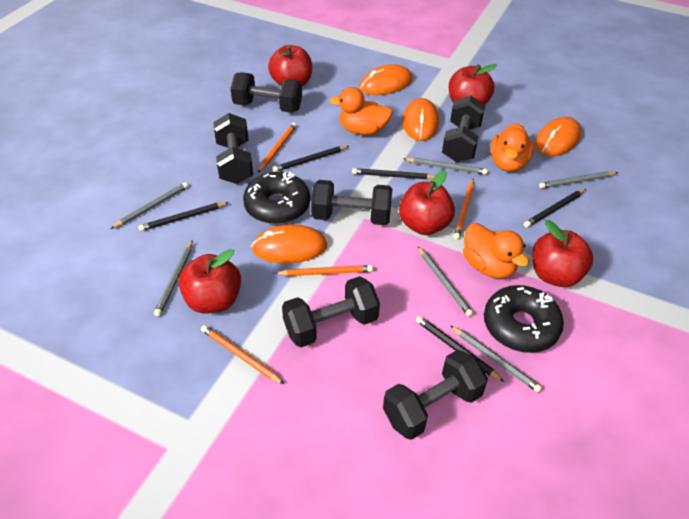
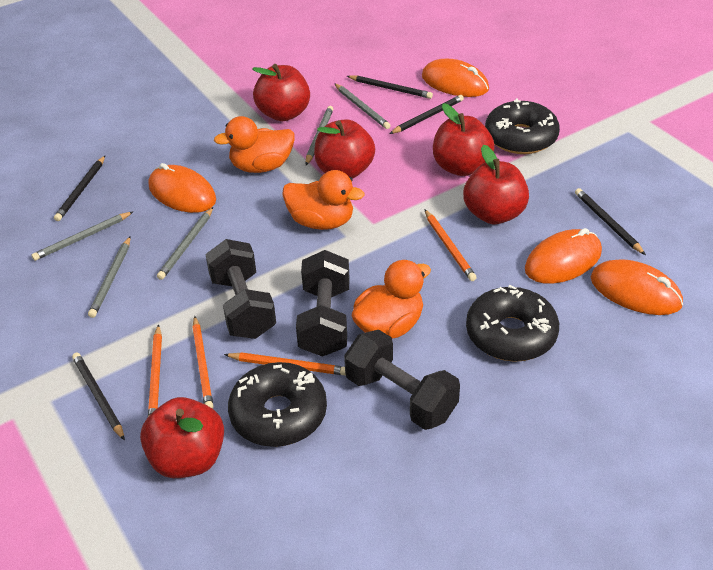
black donut: [243,172,310,224] [484,285,564,353] = 2 -> [228,362,327,447] [466,285,559,362] [485,98,560,154] = 3
black dumbbell: [213,113,253,184] [230,72,302,113] [282,276,380,347] [311,180,392,225] [383,350,488,440] [442,96,485,162] = 6 -> [205,239,276,339] [296,250,350,357] [344,330,460,430] = 3
grey pencil: [111,182,188,229] [154,240,193,316] [403,158,488,175] [418,246,474,317] [450,325,542,393] [539,171,618,189] = 6 -> [31,211,134,261] [88,237,130,318] [157,207,213,280] [305,106,333,165] [334,83,391,129] = 5

